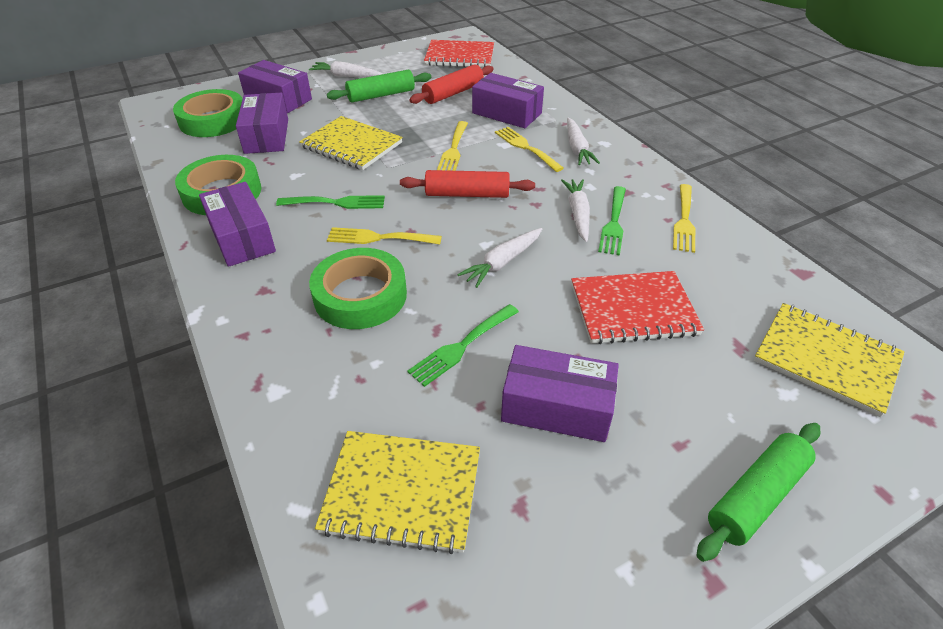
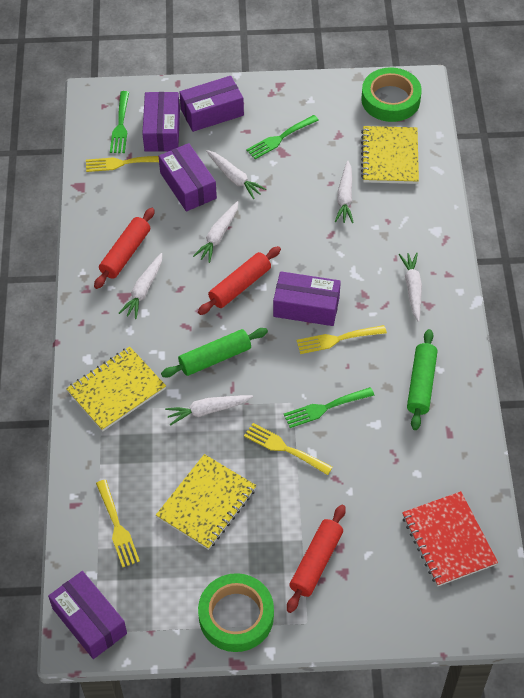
green tape: [173,89,242,137] [175,155,261,215] [309,248,407,329] = 3 -> [198,573,274,652] [361,67,422,122] = 2
red notebook: [424,40,494,67] [571,271,704,344] = 2 -> [402,491,498,587] = 1
red rolling pin: [400,170,535,198] [409,64,494,104] = 2 -> [94,208,155,289] [198,246,281,315] [287,504,346,613] = 3
white carrot: [309,61,383,78] [457,228,542,288] [561,179,590,242] [567,118,600,165] = 4 -> [119,253,162,319] [165,395,253,426] [193,201,238,263] [206,150,267,199] [335,161,354,223] [399,253,422,322] = 6

